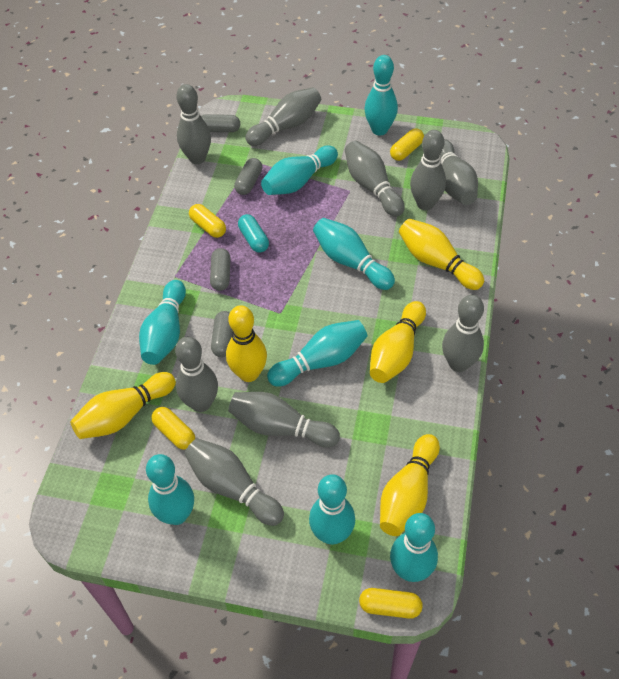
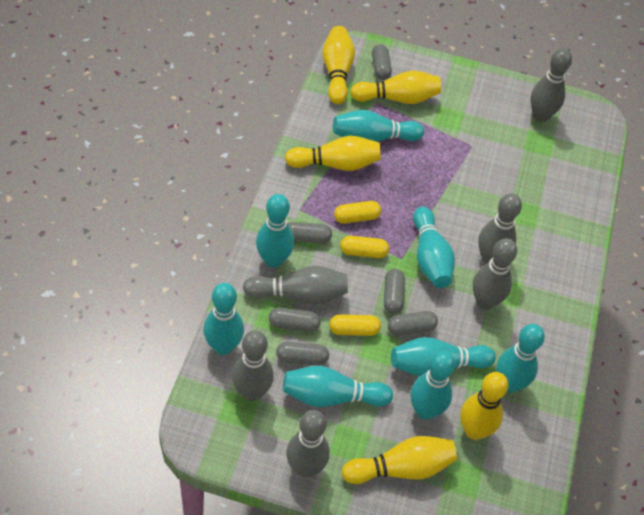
grey bowling pin: [175,337,218,412] [176,84,211,164] [184,438,284,526] [228,392,340,447] [245,87,321,146] [345,141,405,217] [410,130,446,210] [440,139,478,205] [442,295,484,372] = 9 -> [232,330,274,401] [243,266,348,304] [286,410,330,478] [473,238,517,310] [478,193,522,264] [530,49,572,122] = 6
grey capsule: [201,114,240,132] [210,248,231,291] [211,311,233,357] [234,158,262,195] = 4 -> [269,307,321,332] [276,342,329,365] [288,222,332,243] [372,44,392,80] [384,269,405,314] [388,311,438,336] = 6
turquoise capsule: [238,214,269,253] = 1 -> none = 0
yellow capsule: [151,407,195,450] [189,204,226,238] [359,588,423,619] [390,128,424,161] = 4 -> [329,314,381,336] [334,201,381,224] [340,236,389,258] = 3

